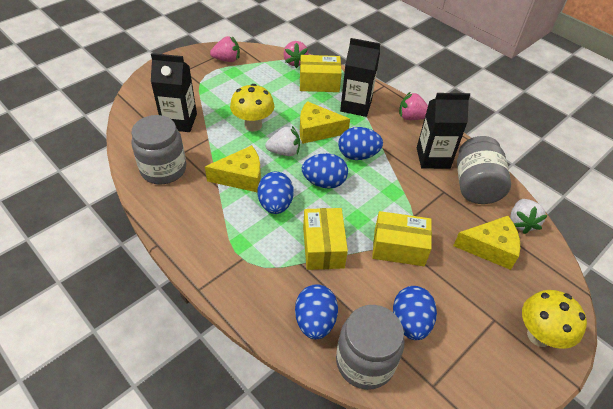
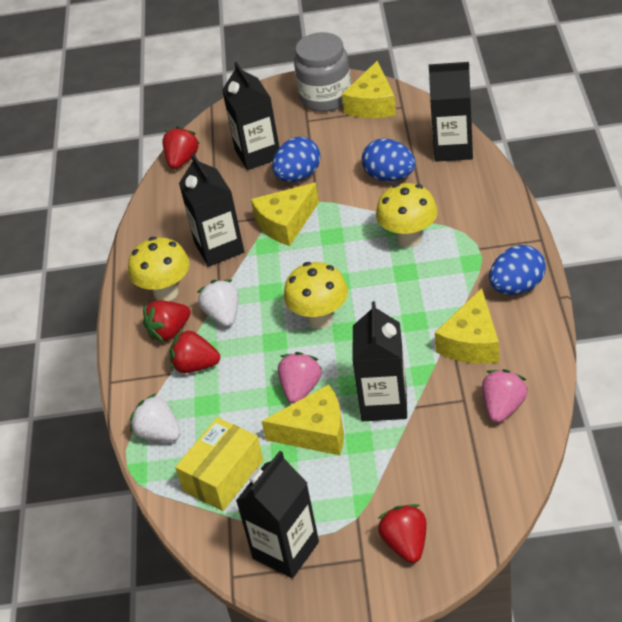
black carton: [151,53,197,132] [340,38,380,117] [417,93,470,169] = 3 -> [179,154,244,267] [222,62,280,170] [236,451,319,578] [353,301,407,421] [429,62,473,162] = 5
blue egg: [257,171,294,214] [295,284,338,339] [302,153,348,189] [338,127,383,160] [393,286,437,340] = 5 -> [272,137,321,182] [362,138,415,182] [489,245,546,295] = 3
grey jar: [131,115,186,184] [336,305,404,390] [457,136,511,204] = 3 -> [294,32,351,112] = 1
pink strawberry: [210,36,240,62] [283,41,309,68] [399,92,428,120] = 3 -> [278,352,322,404] [482,369,528,423] = 2
red strawberry: none = 0 -> [143,300,191,342] [162,126,200,169] [170,329,220,373] [378,504,427,563] = 4
yellow box: [300,55,342,92] [303,208,348,270] [372,211,432,266] = 3 -> [175,417,263,511] = 1
yellow cheese: [205,145,261,193] [300,101,350,144] [453,216,520,270] = 3 -> [251,183,319,246] [262,384,344,455] [342,61,396,118] [435,288,499,364] = 4
yellow mushroom: [230,84,274,132] [522,290,587,349] = 2 -> [128,237,189,301] [284,262,348,329] [376,183,438,248] = 3

